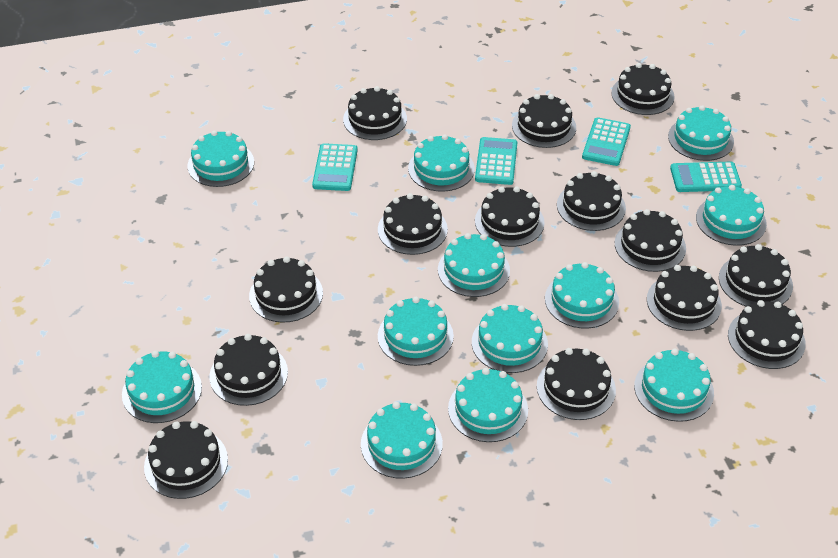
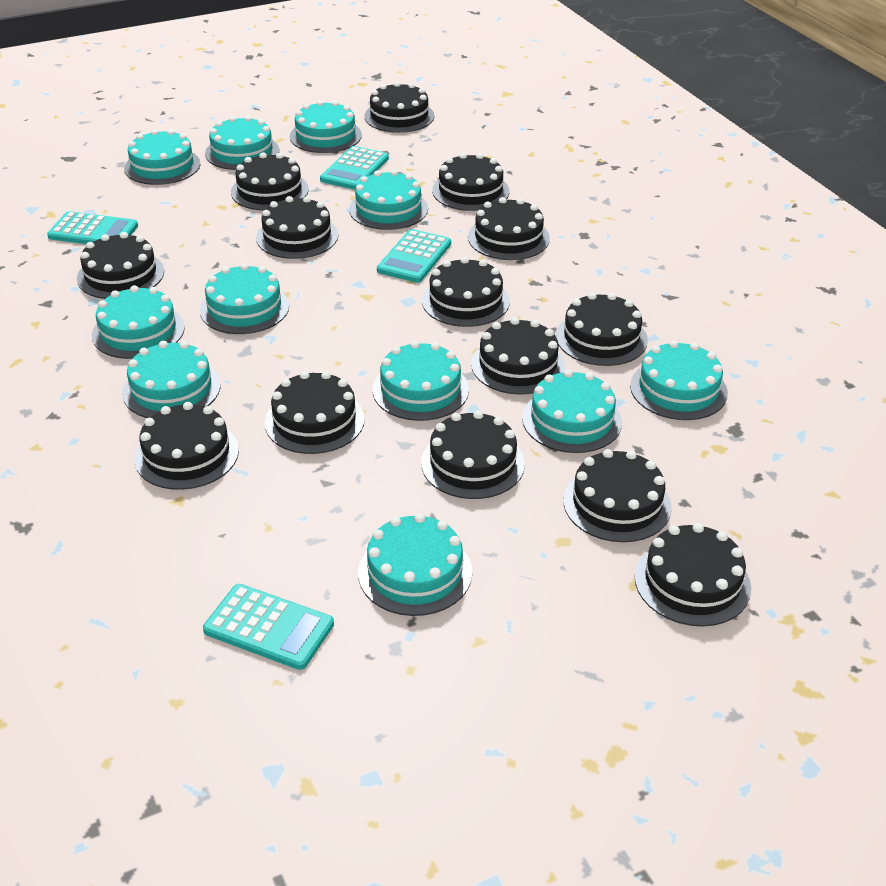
turquoise cake: [122,351,202,423] [187,131,254,187] [361,402,443,479] [378,297,454,366] [408,134,475,192] [438,233,510,297] [448,368,528,442] [472,304,548,373] [545,262,619,328] [634,349,714,422] [668,105,734,161] [696,185,767,246] = 12 -> [92,285,185,359] [122,341,220,418] [124,129,200,185] [200,263,289,334] [205,116,279,170] [290,100,362,153] [349,170,428,230] [358,513,472,616] [373,341,469,421] [522,369,622,453] [630,340,728,420] = 11

